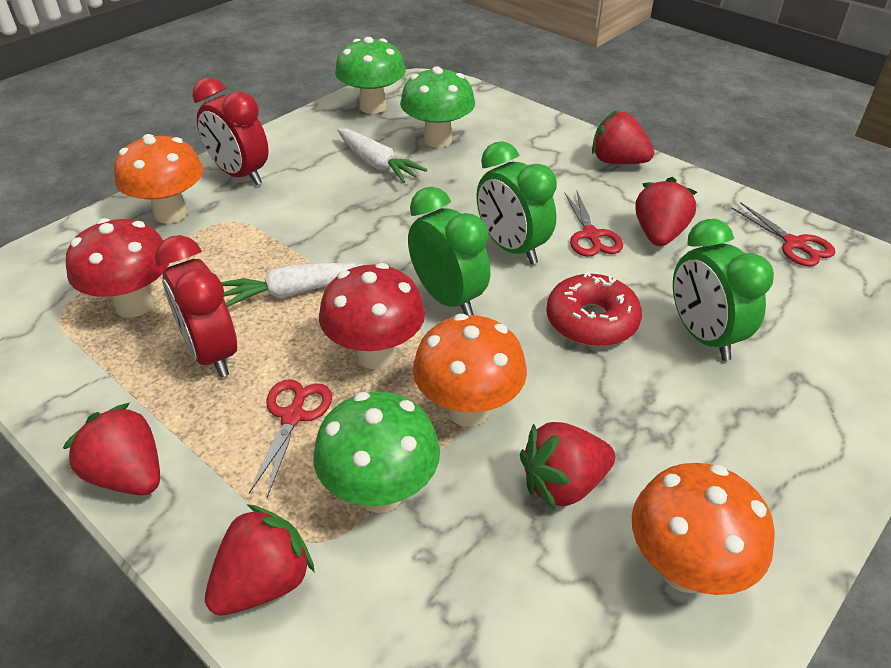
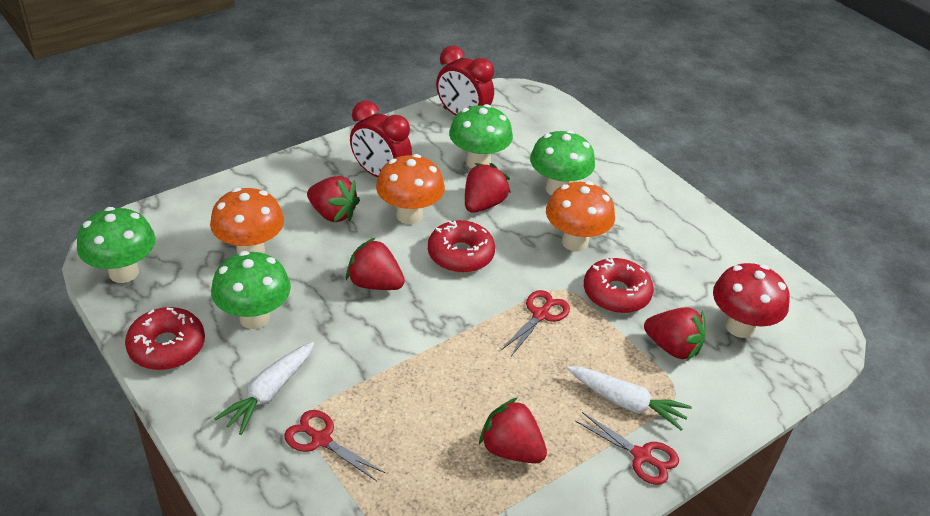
green clock: [408,187,490,315] [476,141,557,264] [673,219,774,361] = 3 -> none = 0
green mushroom: [313,392,440,513] [335,37,406,114] [400,66,475,148] = 3 -> [77,207,155,283] [211,251,291,329] [449,104,513,169] [530,130,595,196] = 4
red donut: [546,271,642,347] = 1 -> [125,307,205,370] [428,220,495,273] [584,258,654,313] = 3
red mushroom: [66,218,169,318] [319,263,425,369] = 2 -> [713,263,790,338] = 1

